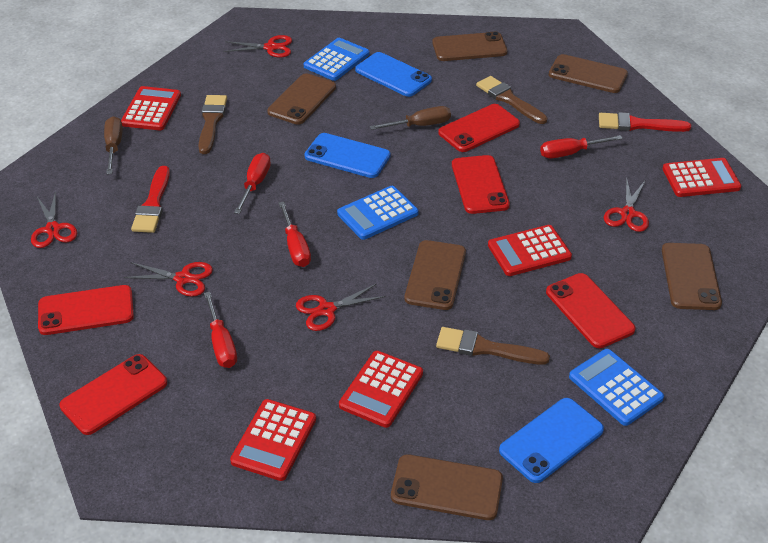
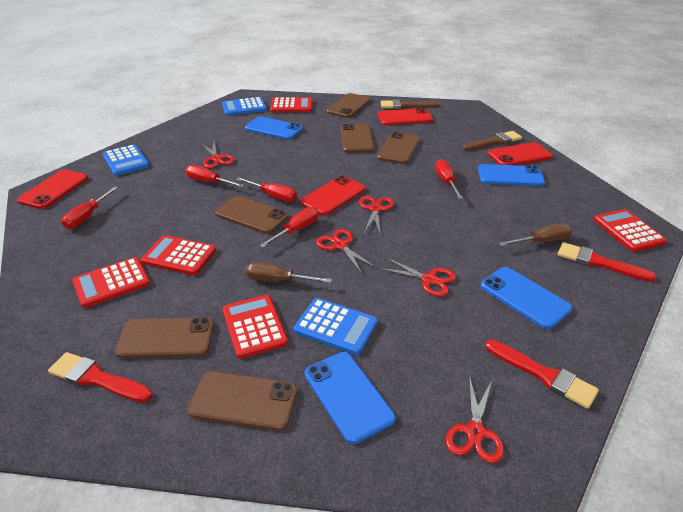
blue phone: [305,133,391,178] [355,52,432,97] [499,398,604,483] = 3 -> [245,117,303,140] [304,352,395,444] [478,164,545,186] [480,267,572,329] = 4
brown brush: [198,95,227,154] [436,327,550,365] [476,76,548,124] = 3 -> [381,99,440,109] [462,131,522,151] = 2
red brush: [131,166,170,233] [599,112,691,132] = 2 -> [48,352,152,402] [485,340,599,409] [558,242,656,282] = 3
red phone: [38,285,134,335] [59,354,167,435] [438,104,520,152] [452,155,510,214] [546,273,636,348] = 5 -> [17,169,88,209] [300,176,365,215] [378,108,433,125] [488,142,552,165] = 4
red screwdriver: [204,292,237,368] [234,153,271,214] [279,202,311,267] [540,135,623,158] = 4 -> [61,186,118,229] [185,165,244,187] [236,177,297,202] [259,207,319,247] [435,159,463,199] = 5

